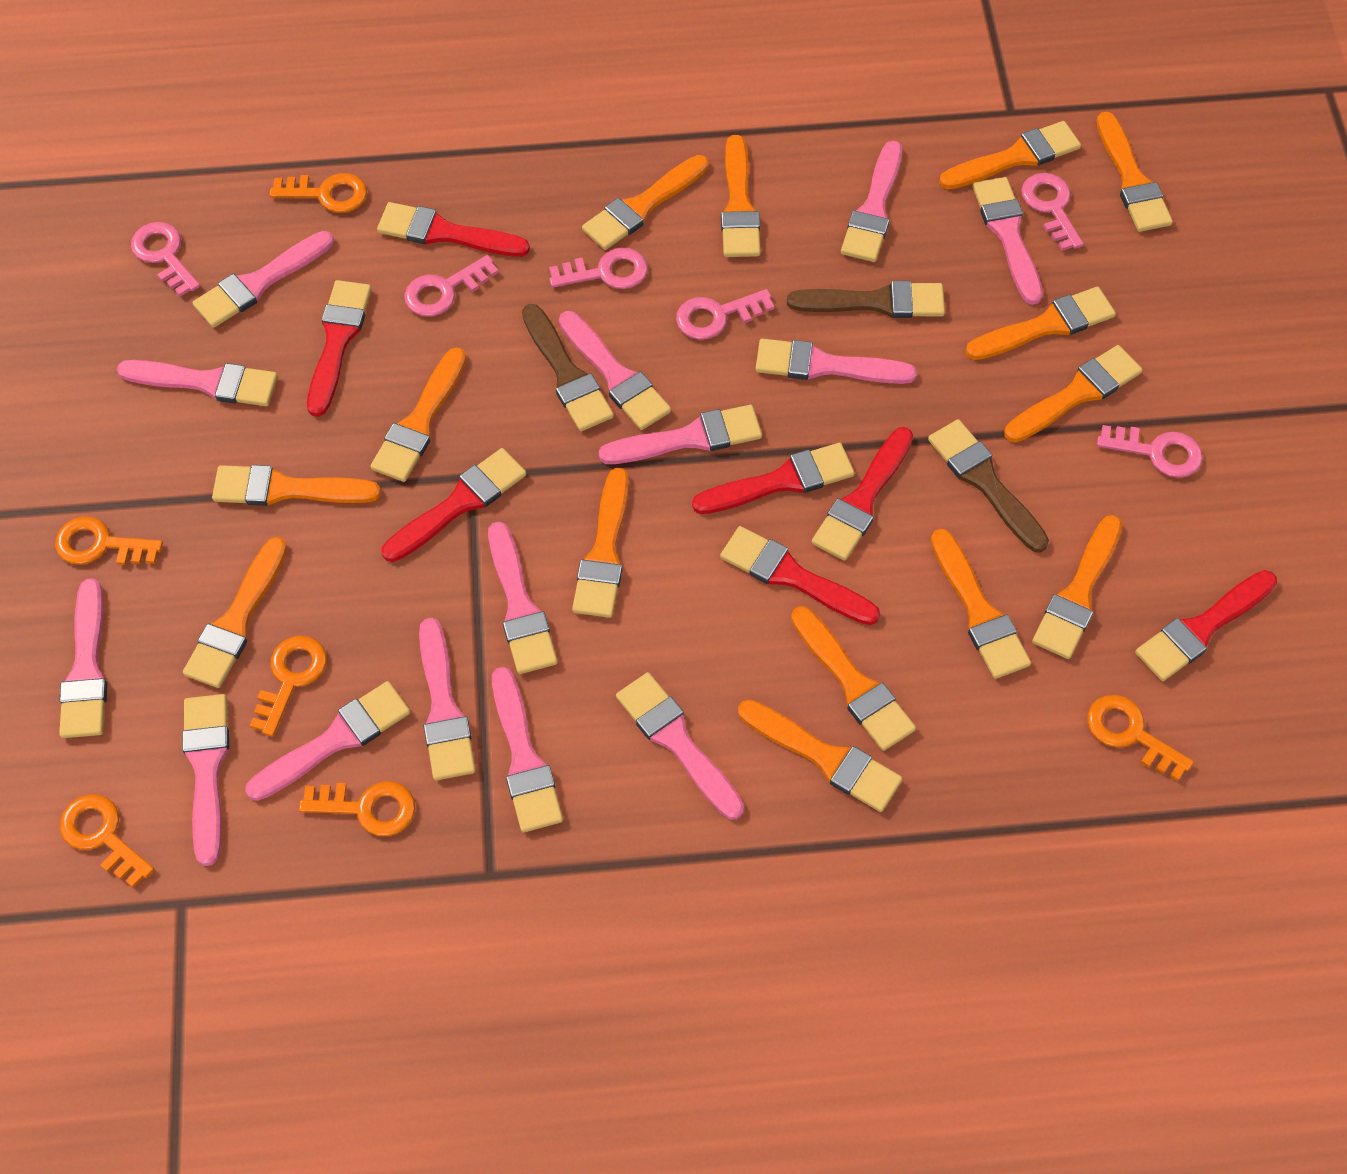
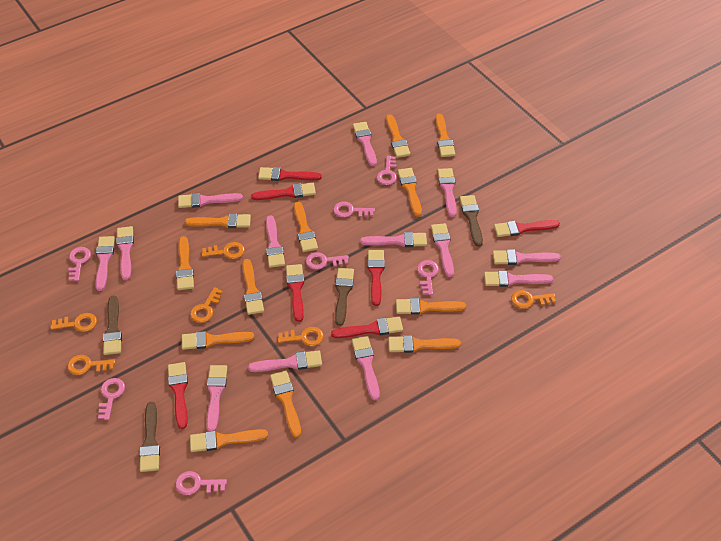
brown brush: [522,304,614,431] [787,281,945,318] [928,419,1049,553] = 3 -> [103,295,122,355] [139,402,160,472] [335,268,354,326] [460,195,483,247] = 4
orange brush: [183,537,287,688] [212,465,381,506] [370,347,466,482] [572,468,629,618] [582,155,709,250] [721,135,761,257] [738,700,903,812] [791,606,916,751] [931,529,1031,679] [939,121,1081,189] [965,287,1116,360] [1004,345,1143,443] [1032,515,1122,659] [1097,112,1173,232] = 14 -> [176,236,194,290] [182,331,254,350] [185,213,251,228] [190,429,268,452] [242,259,264,315] [270,371,301,438] [294,202,318,252] [386,114,411,158] [388,335,461,353] [396,298,466,315] [398,168,422,217] [435,114,455,157] = 12
pink brush: [59,578,107,738] [117,360,278,406] [182,694,229,866] [192,231,334,328] [245,681,410,801] [419,618,476,780] [488,522,558,674] [492,667,563,832] [559,311,671,430] [599,405,762,464] [616,672,744,820] [755,338,917,384] [841,141,902,262] [973,177,1043,305] = 14 -> [95,236,115,291] [116,226,134,280] [178,193,243,208] [206,365,228,431] [248,350,322,372] [266,216,285,268] [352,336,380,401] [353,122,377,166] [360,232,427,247] [431,223,454,277] [438,168,457,217] [484,271,553,287] [493,249,561,265] = 13
pink key: [131,222,200,297] [404,255,499,316] [549,248,648,289] [676,289,774,340] [1021,173,1083,251] [1097,425,1203,478] = 6 -> [68,247,91,281] [98,378,125,420] [175,471,227,495] [306,252,349,270] [333,201,375,218] [377,156,397,185] [417,260,439,295] = 7

